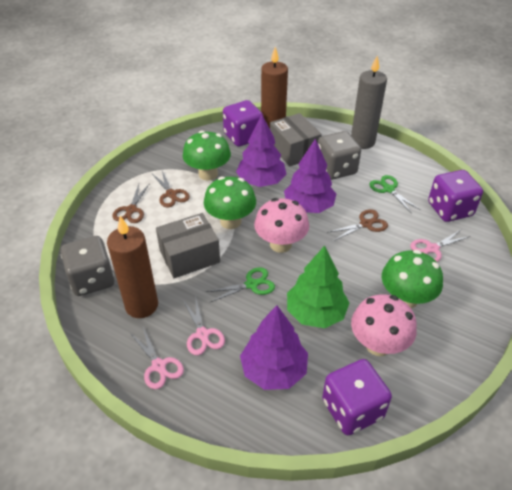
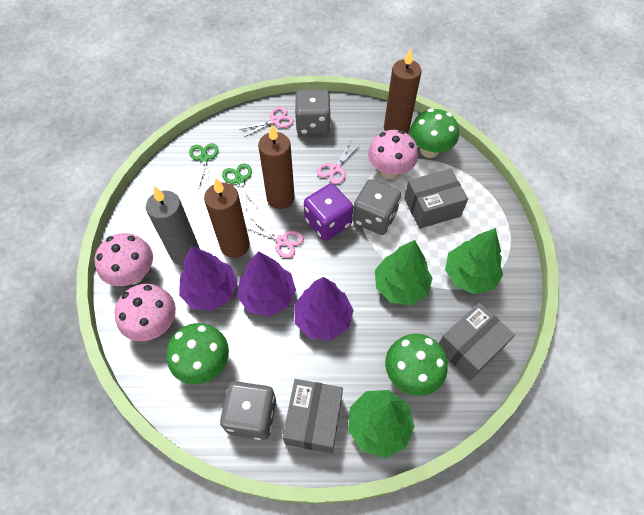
brown candle: [107,216,158,318] [261,47,288,128] = 2 -> [204,178,250,258] [258,125,295,209] [384,48,422,133] = 3
brown scissors: [112,183,150,223] [152,171,190,207] [327,209,388,241] = 3 -> none = 0
green tree: [287,246,349,328] = 1 -> [348,390,415,458] [375,240,433,305] [445,228,503,294] = 3
grey box: [156,213,220,278] [270,113,322,167] = 2 -> [283,379,343,454] [404,169,468,229] [439,303,515,380] = 3
grey dice: [61,236,114,296] [318,131,361,180] = 2 -> [220,381,276,440] [295,90,331,135] [353,179,401,235] = 3
pink mushroom: [254,198,309,253] [351,294,417,356] = 2 -> [94,233,153,286] [115,284,176,341] [368,130,418,179] = 3
purple dice: [223,100,263,146] [322,359,392,435] [428,170,483,222] = 3 -> [304,184,353,241] = 1

